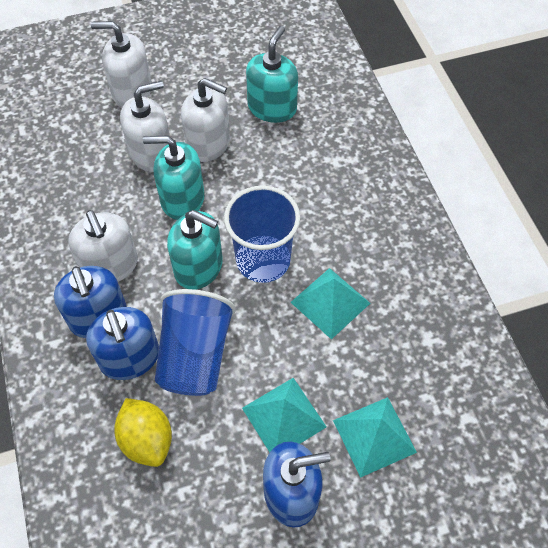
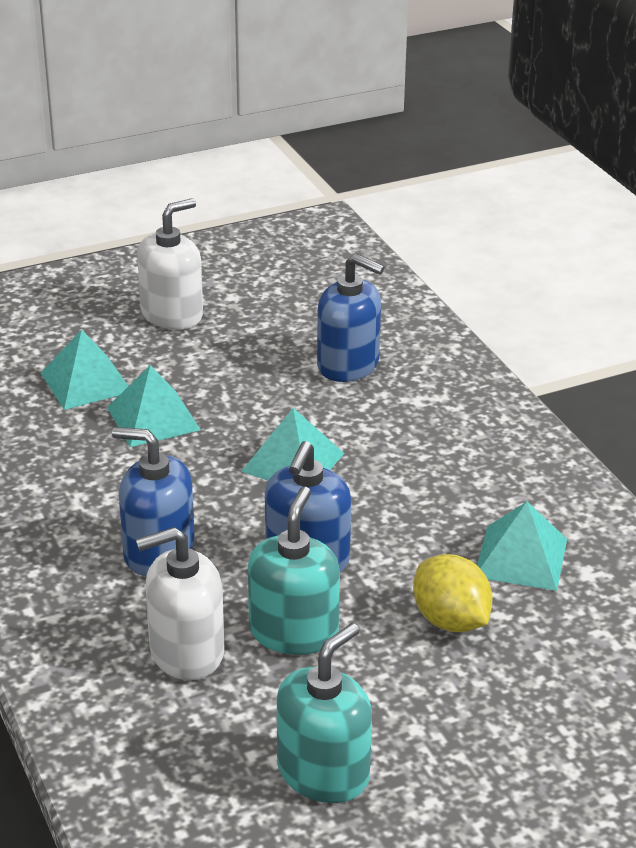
blue cup: [155,289,236,396] [224,186,300,283] = 2 -> none = 0
turquoise pyramid: [242,378,326,452] [291,268,370,339] [333,397,417,478] = 3 -> [41,330,128,410] [107,365,201,447] [241,408,345,481] [477,502,567,591] = 4
turquoise soap dispenser: [143,135,205,220] [167,210,223,290] [246,26,298,123] = 3 -> [248,487,340,655] [277,623,372,803] = 2
white soap dispenser: [68,210,138,282] [91,21,152,107] [120,81,170,172] [181,78,230,162] = 4 -> [136,527,224,680] [137,198,203,330] = 2

